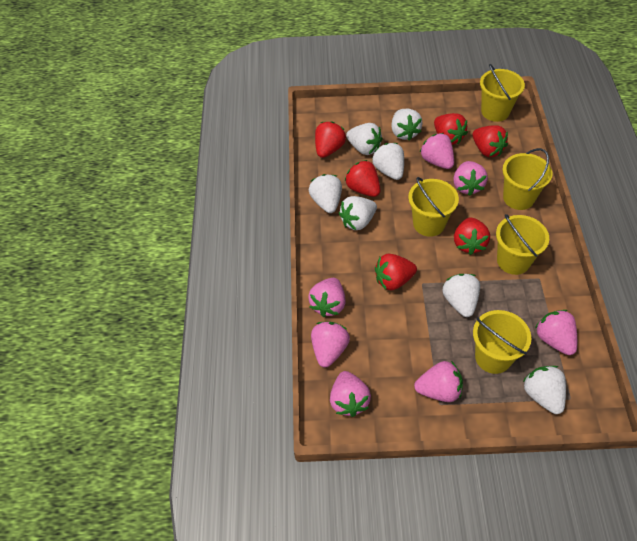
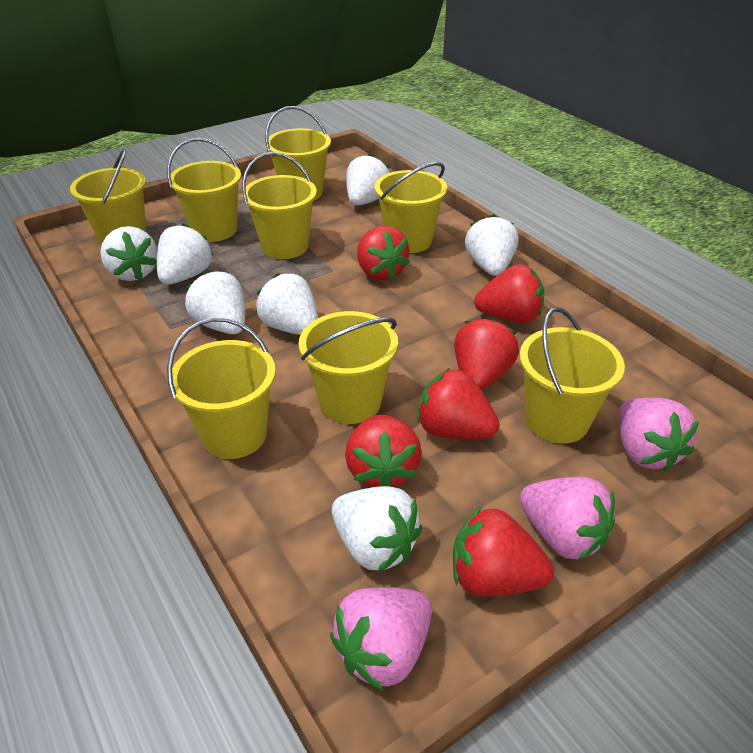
pink strawberry: [308,278,346,317] [311,322,350,367] [330,371,371,417] [414,361,463,402] [420,133,454,169] [453,161,488,196] [535,310,577,355] = 7 -> [330,587,432,691] [520,477,615,560] [619,398,699,472] = 3
yellow bucket: [408,177,459,237] [473,310,531,374] [480,64,525,122] [496,214,549,275] [502,148,552,210] = 5 -> [70,149,146,246] [167,138,241,242] [167,317,276,459] [242,152,317,259] [265,106,331,201] [299,311,398,424] [374,162,447,253] [520,307,625,444] = 8

